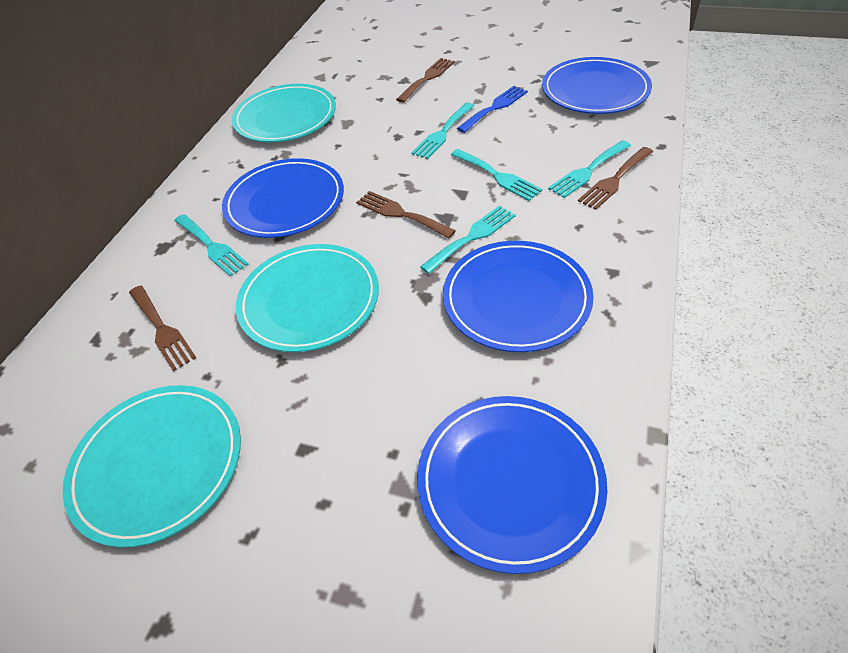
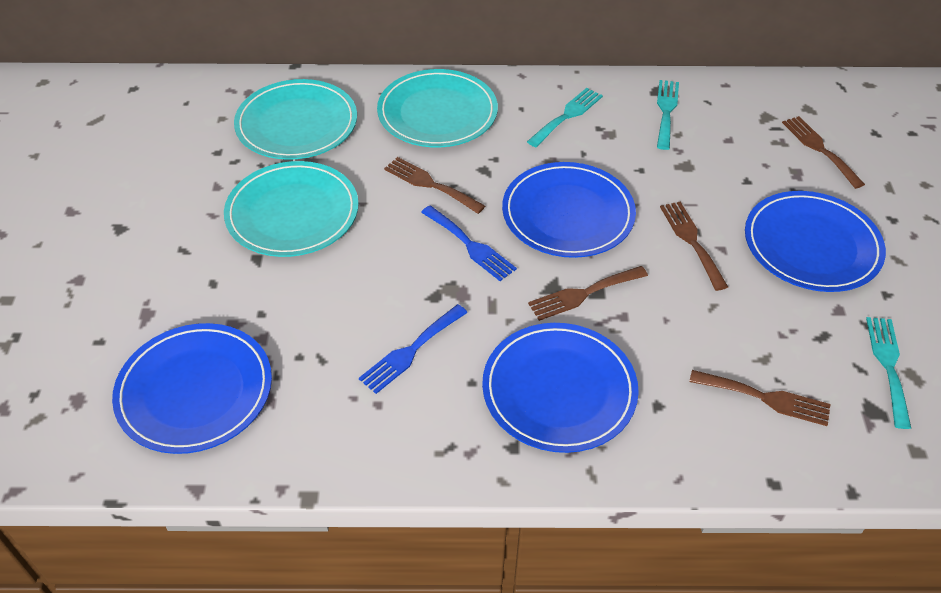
blue fork: [457,86,528,133] = 1 -> [359,304,468,394] [421,206,517,281] = 2
brown fork: [129,285,197,371] [356,191,456,238] [396,58,455,103] [578,147,653,210] = 4 -> [384,157,485,214] [528,266,648,321] [660,202,728,291] [689,370,831,426] [782,116,865,189] = 5
turquoise fork: [174,214,249,277] [412,103,474,159] [420,205,516,274] [451,149,542,201] [548,140,631,198] = 5 -> [527,88,603,147] [657,80,679,150] [866,317,911,429] = 3

